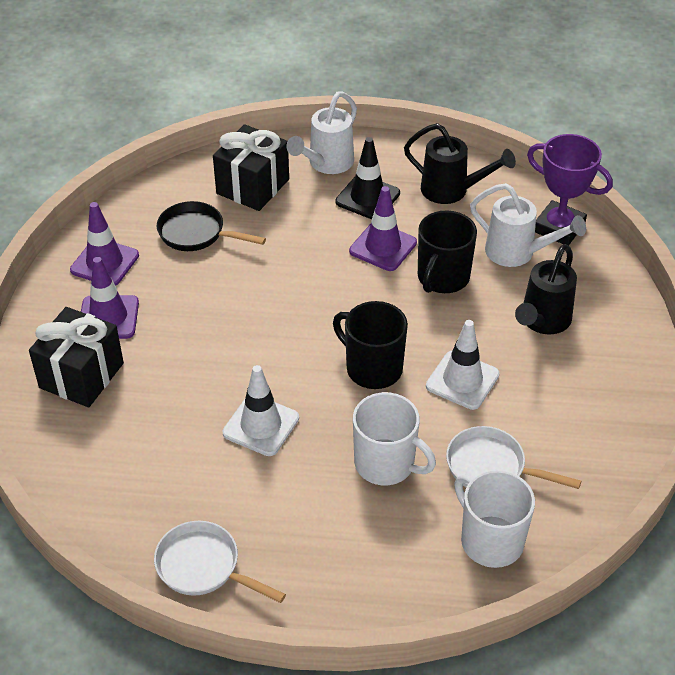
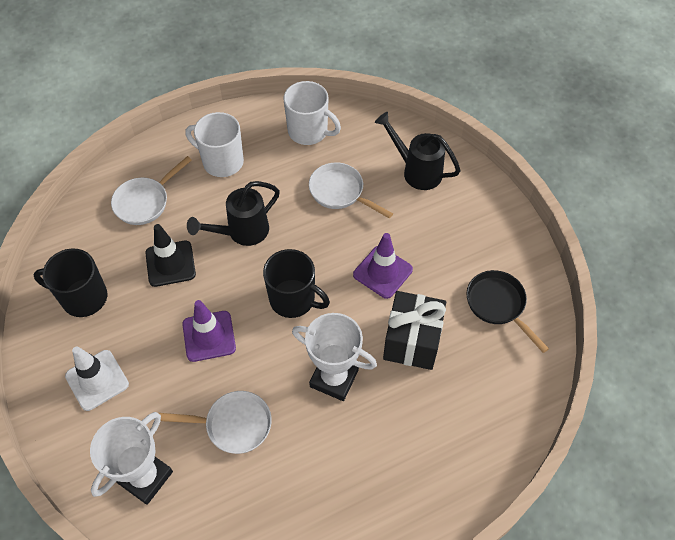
black gift: [29,307,124,407] [213,124,289,211] = 2 -> [383,291,446,370] = 1
purple traffic cone: [70,202,139,286] [81,257,139,339] [349,186,417,271] = 3 -> [182,300,236,362] [353,233,413,299] = 2
purple trophy: [527,134,613,246] = 1 -> none = 0
white pan: [154,521,286,603] [446,426,581,489] = 2 -> [111,156,192,225] [159,391,272,454] [309,162,393,218] = 3
white traffic cone: [223,365,299,456] [426,320,500,410] = 2 -> [65,346,129,411] = 1
white trophy: none = 0 -> [90,412,173,505] [292,313,377,401] = 2
white watering can: [287,91,357,174] [470,183,586,267] = 2 -> none = 0

